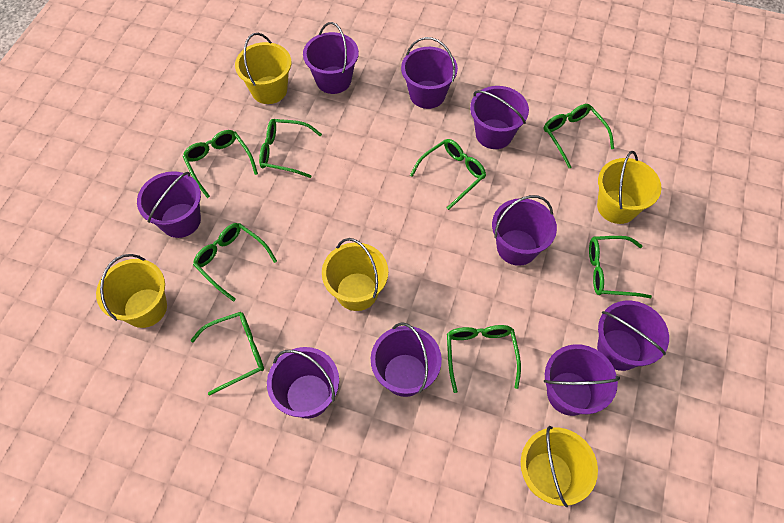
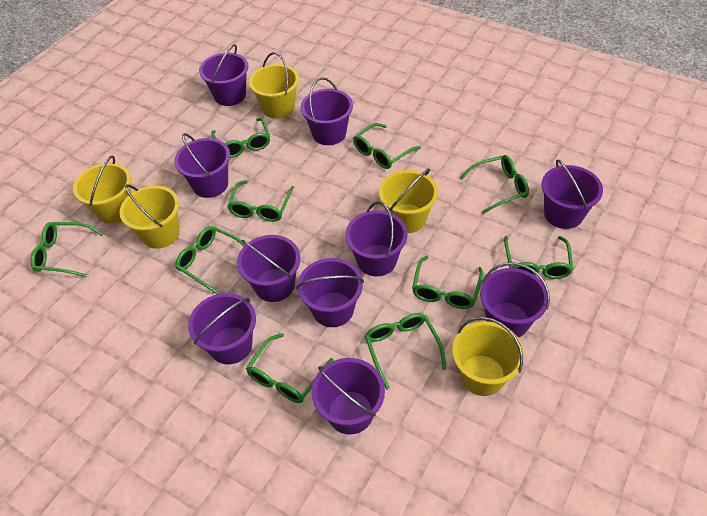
green glasses: [183,130,258,198] [190,312,264,396] [193,223,277,302] [259,119,322,178] [410,139,486,210] [447,325,521,393] [544,104,614,168] [589,236,652,298] = 8 -> [30,222,103,277] [175,226,245,294] [211,118,270,158] [227,180,294,222] [246,333,333,403] [353,123,421,169] [365,313,446,390] [412,256,483,309] [460,155,529,214] [504,236,573,279] = 10
purple bucket: [137,171,201,238] [267,347,339,419] [303,22,359,94] [371,322,442,397] [401,37,458,109] [470,86,529,149] [492,195,557,266] [544,344,620,416] [597,301,669,371] = 9 -> [174,133,230,198] [188,293,256,364] [199,44,248,106] [237,235,300,302] [296,258,364,327] [301,77,353,145] [312,358,385,435] [345,201,408,276] [480,262,550,338] [542,160,603,229] = 10

